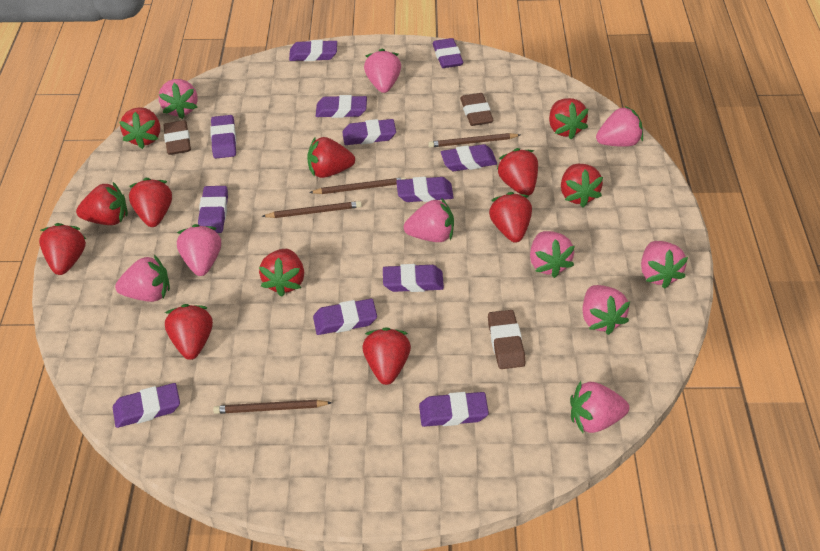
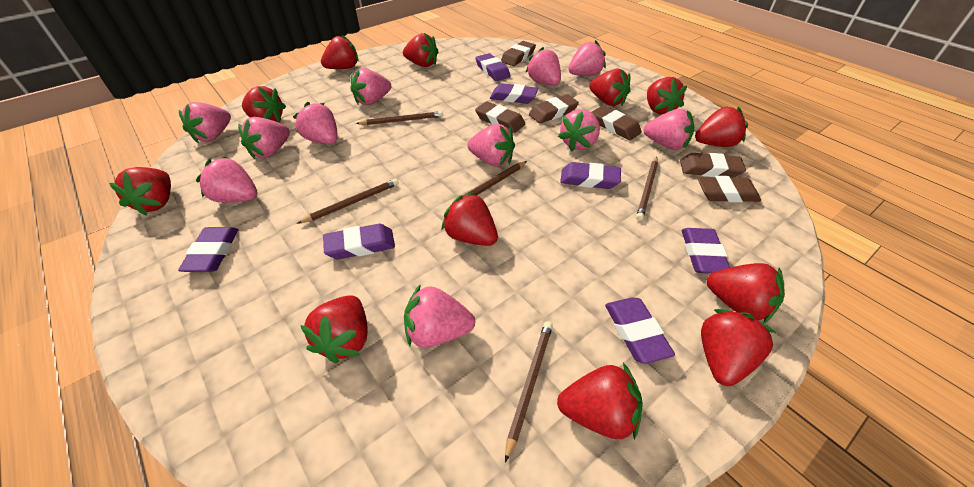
brown eraser: [163,120,191,155] [460,93,494,126] [488,310,525,369] = 3 -> [475,101,525,133] [501,41,536,66] [529,94,579,123] [591,106,642,140] [680,153,746,177] [698,176,761,202] = 6
brown pencil: [213,400,332,414] [262,201,362,218] [309,177,406,194] [428,133,520,148] = 4 -> [297,179,399,224] [356,111,443,125] [450,161,527,205] [505,321,553,463] [636,156,658,221] = 5
pink strawberry: [115,255,170,302] [159,79,198,119] [177,224,221,276] [364,49,401,93] [404,198,454,242] [530,231,575,278] [570,381,629,433] [583,285,630,335] [596,106,643,147] [641,241,688,289] = 10 -> [179,102,231,144] [196,156,257,202] [238,117,290,159] [293,102,337,144] [350,68,391,105] [404,284,475,348] [467,124,515,167] [526,47,561,86] [558,109,600,152] [569,40,606,76] [644,109,694,150] = 11
purple eraser: [113,383,180,428] [198,186,228,233] [210,115,236,159] [289,40,337,61] [313,299,377,335] [316,95,367,118] [342,119,396,145] [383,264,444,292] [396,177,454,202] [419,392,489,427] [433,38,463,68] [441,144,497,171] = 12 -> [178,227,238,272] [323,224,395,259] [475,53,510,81] [490,83,538,104] [560,162,621,189] [605,298,675,364] [682,228,730,274] = 7

